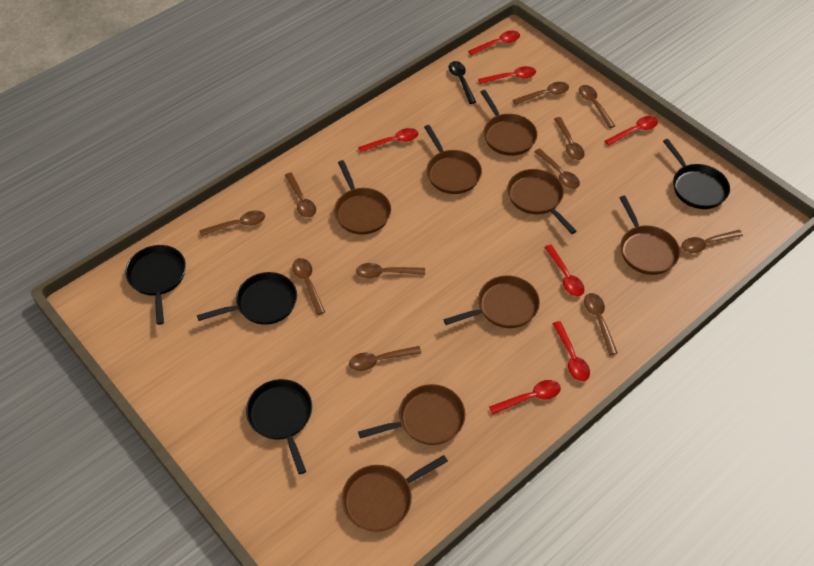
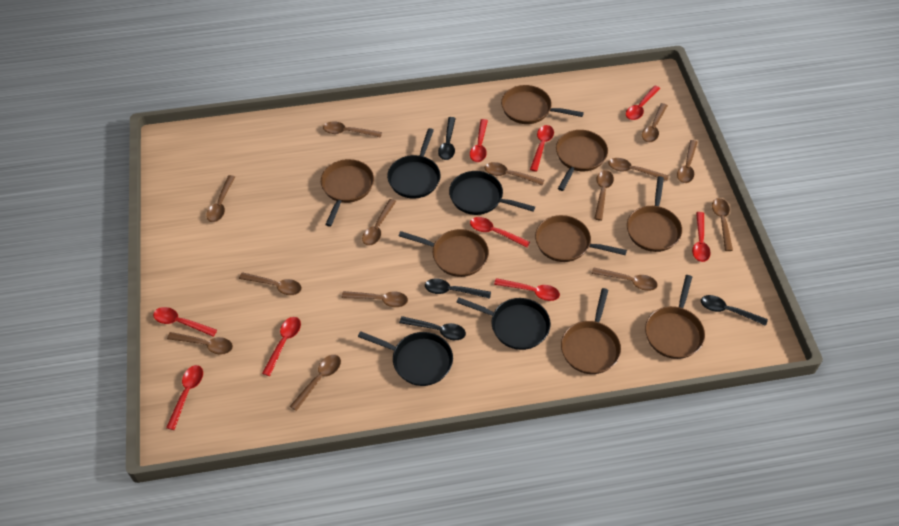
black spoon: [449,61,476,104] = 1 -> [399,316,466,340] [425,278,491,299] [438,117,456,160] [701,295,768,326] = 4
brown spoon: [199,210,265,236] [285,173,316,218] [292,258,325,315] [349,346,421,371] [356,263,425,279] [513,82,569,105] [534,148,580,189] [554,117,584,160] [579,85,615,128] [584,293,618,355] [682,230,743,253] = 11 -> [167,332,233,355] [206,175,235,222] [239,272,302,295] [290,355,341,411] [323,121,382,138] [342,291,408,307] [362,199,396,246] [485,162,544,186] [591,267,658,291] [594,170,614,221] [608,158,669,181] [642,103,668,142] [677,140,697,183] [712,198,733,251] = 14
red spoon: [358,128,418,152] [468,31,520,55] [478,66,536,84] [489,380,561,414] [544,245,585,297] [553,321,590,381] [605,116,658,146] = 7 -> [153,307,217,337] [166,365,203,430] [262,317,301,376] [470,119,488,162] [470,217,530,248] [494,278,560,301] [530,125,554,172] [626,86,660,120] [692,212,711,262] = 9

